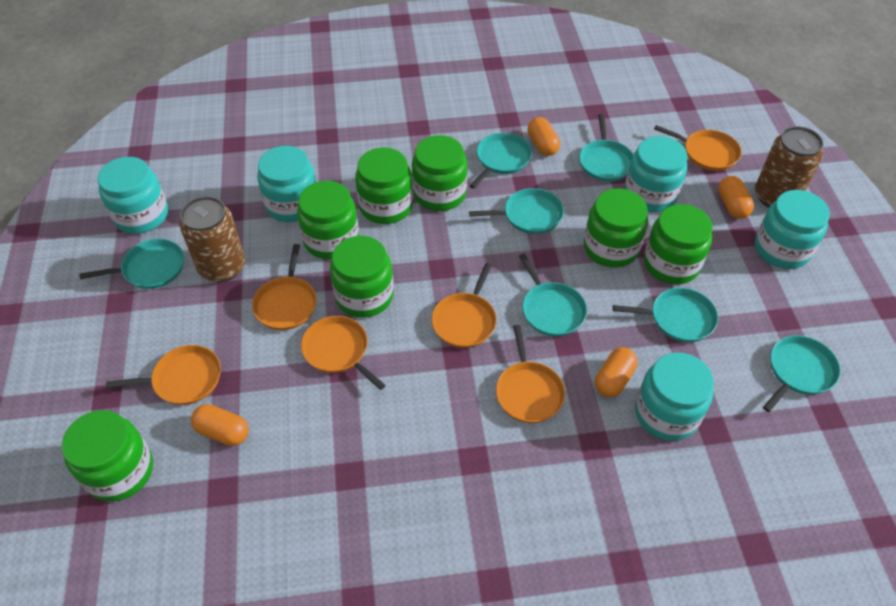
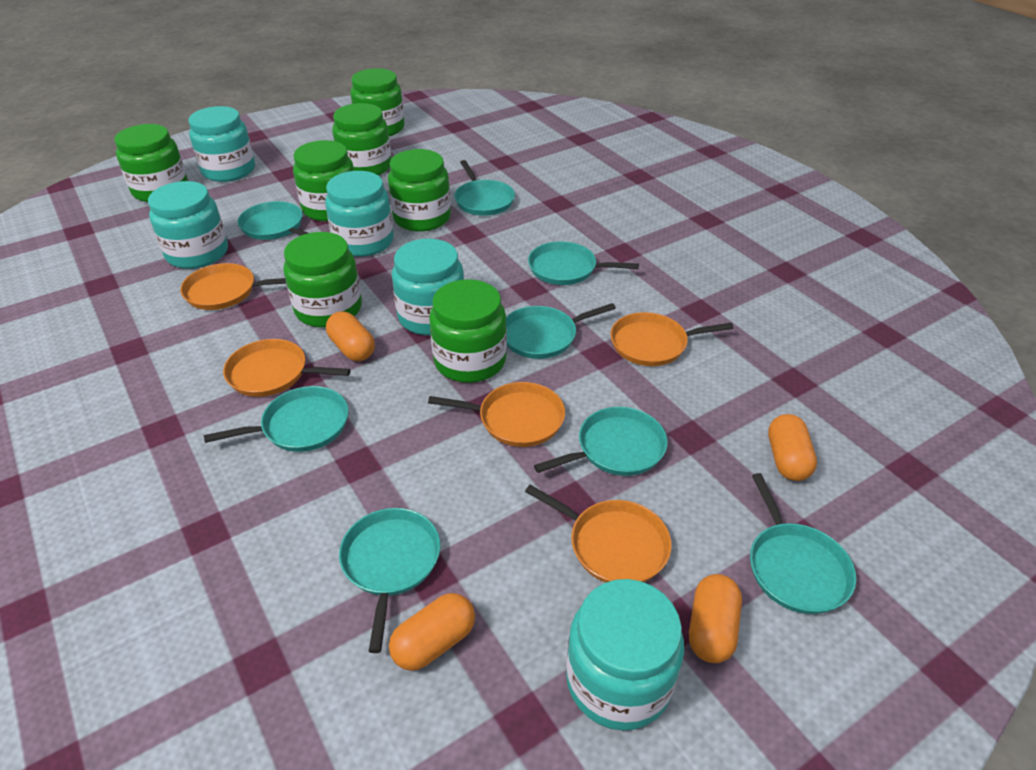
brown can: [180,196,245,282] [755,126,824,207] = 2 -> none = 0
orange pan: [106,345,221,405] [252,244,317,330] [301,316,386,390] [431,263,497,348] [496,325,565,423] [654,125,741,171] = 6 -> [180,263,286,310] [223,339,351,397] [428,382,565,447] [525,485,671,583] [610,312,734,366] = 5
turquoise pan: [79,239,184,289] [469,133,532,189] [469,188,564,234] [519,254,587,337] [579,114,633,182] [613,288,718,342] [763,335,841,412] = 7 -> [204,386,348,452] [238,201,308,240] [339,508,440,653] [454,160,515,216] [506,303,616,359] [528,241,639,285] [534,407,667,476] [750,473,856,614] = 8

